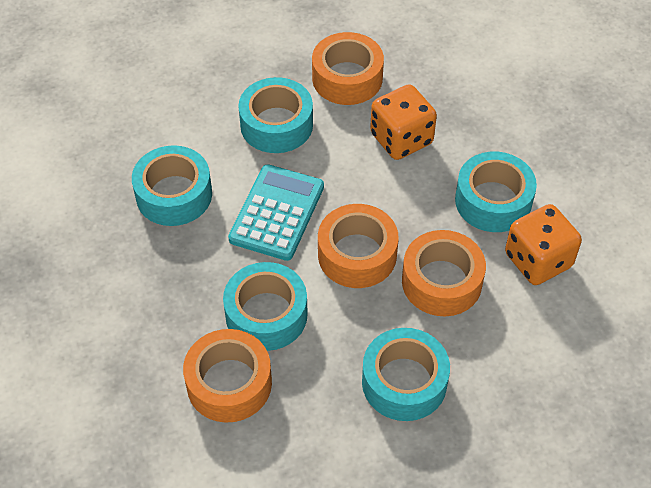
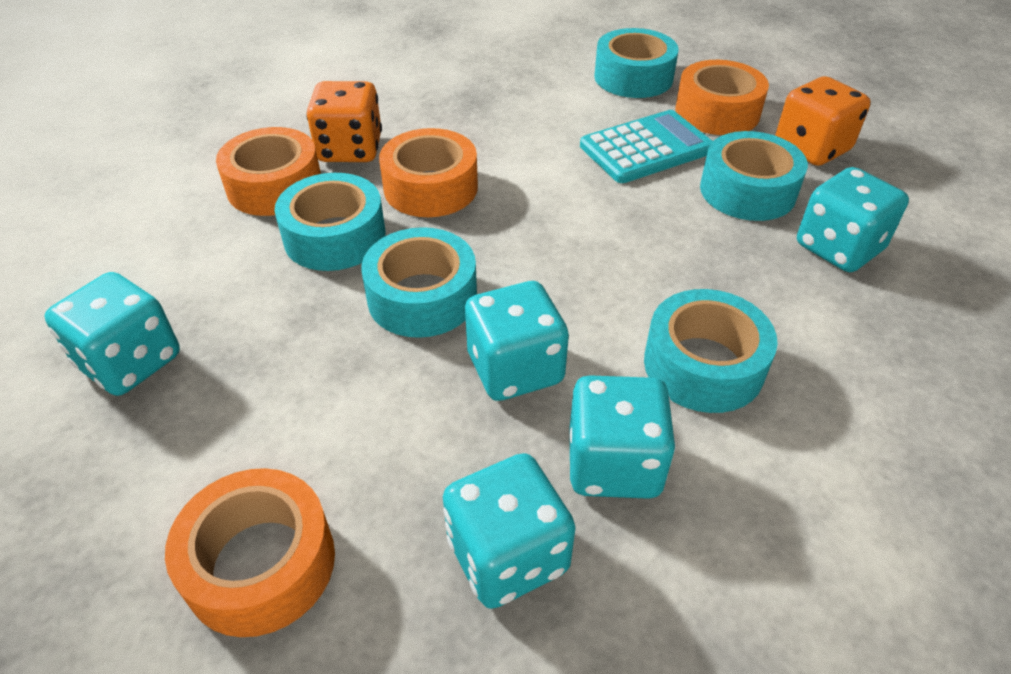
turquoise dice: none = 0 -> [44,272,180,396] [443,453,576,609] [465,281,569,401] [569,375,676,499] [797,167,909,272] = 5

